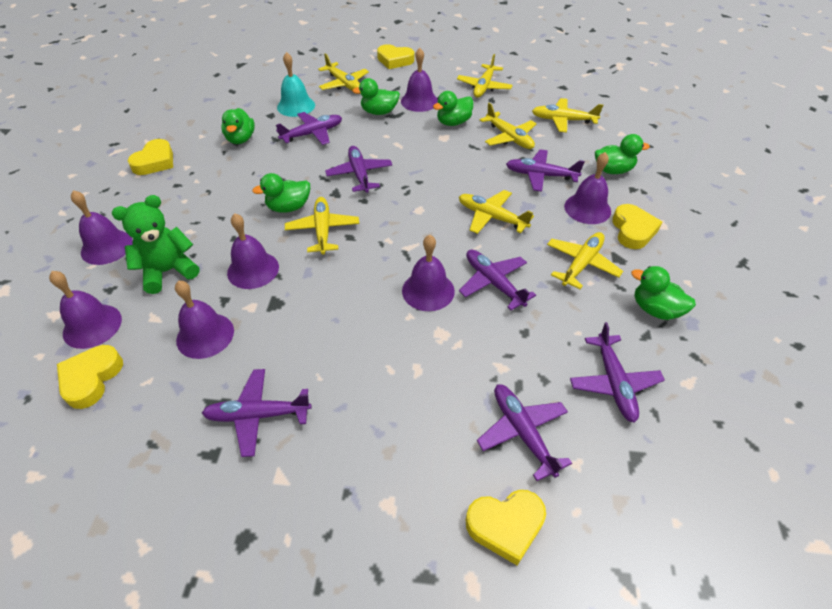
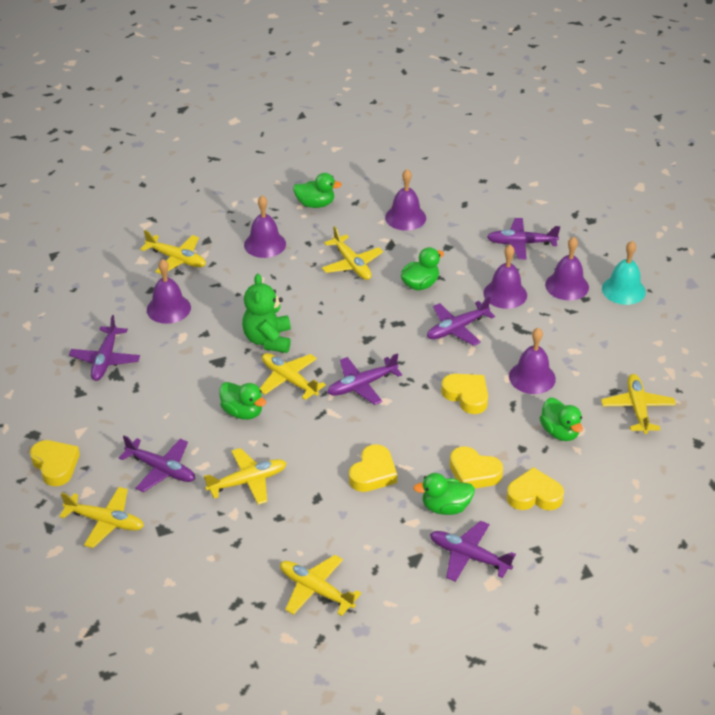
green duck: [221,108,255,144] [252,173,310,213] [352,78,400,115] [433,91,474,126] [595,134,650,174] [631,266,696,320] = 6 -> [219,382,266,420] [293,173,342,208] [401,247,444,290] [413,473,475,515] [540,397,583,441] = 5
purple bell: [49,271,122,349] [71,190,133,265] [175,281,234,359] [227,213,279,289] [401,48,438,112] [402,235,455,311] [564,152,611,224] = 7 -> [147,259,191,324] [244,195,286,258] [385,169,426,231] [483,245,527,309] [509,328,556,394] [545,237,589,300] = 6
purple plane: [202,369,312,457] [276,112,342,145] [325,146,393,193] [459,250,536,310] [477,384,572,481] [506,149,585,192] [570,322,665,423] = 7 -> [69,315,140,381] [119,435,195,492] [327,353,402,405] [427,296,495,346] [430,521,516,582] [487,218,560,259] = 6

